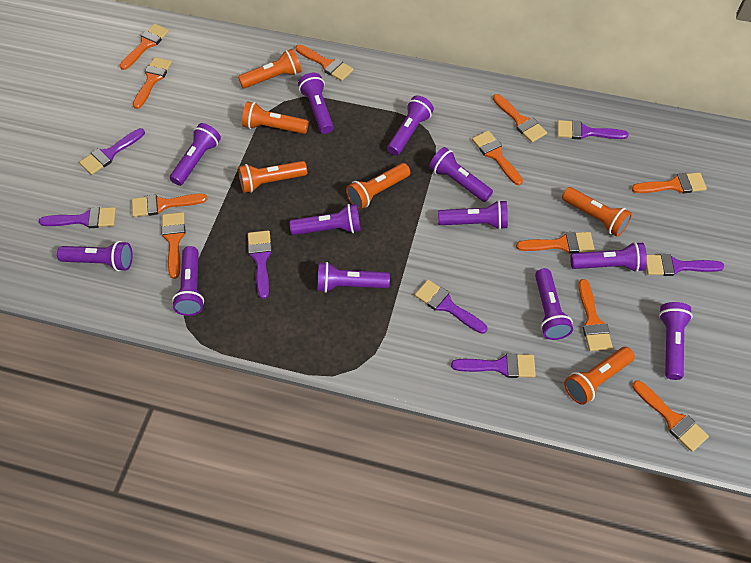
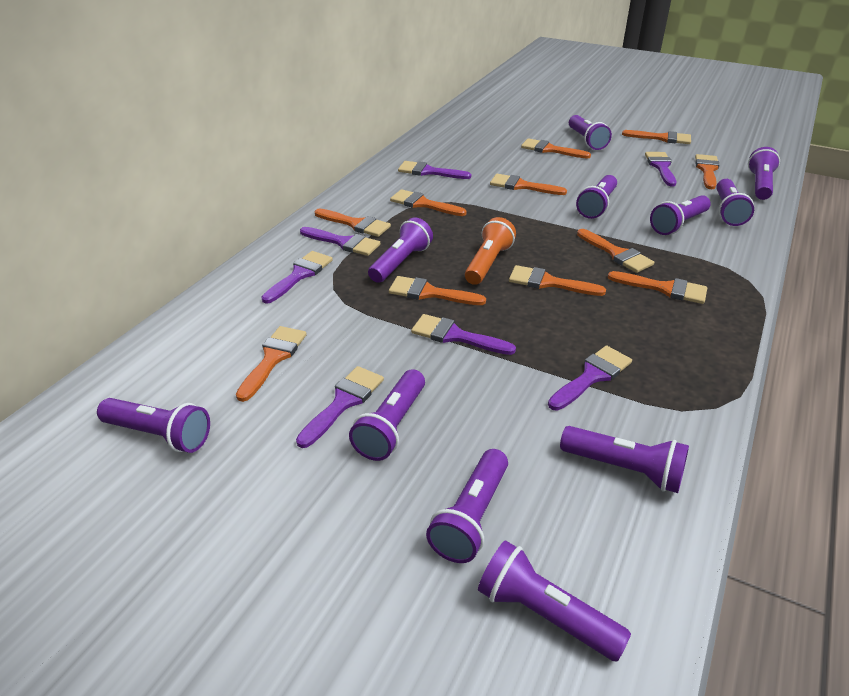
orange flashlight: [238,49,302,88] [238,161,307,193] [242,101,309,134] [346,163,410,210] [562,187,632,237] [564,347,635,405] = 6 -> [465,217,516,285] = 1
purple flashlight: [57,241,133,271] [170,123,221,186] [172,246,204,316] [289,204,361,235] [298,73,333,134] [317,262,390,293] [387,96,434,156] [429,147,493,202] [438,200,508,230] [535,268,573,340] [570,242,647,272] [659,302,693,380] = 12 -> [97,398,210,453] [349,369,425,461] [368,217,433,283] [426,449,508,563] [478,540,631,661] [560,426,689,493] [569,115,612,150] [576,175,617,219] [650,195,711,235] [716,179,754,226] [748,147,780,200] = 11

